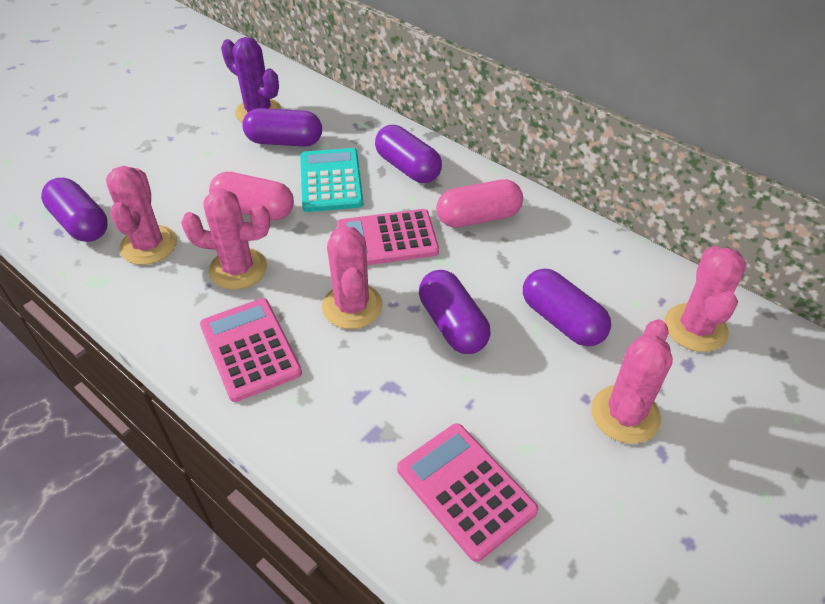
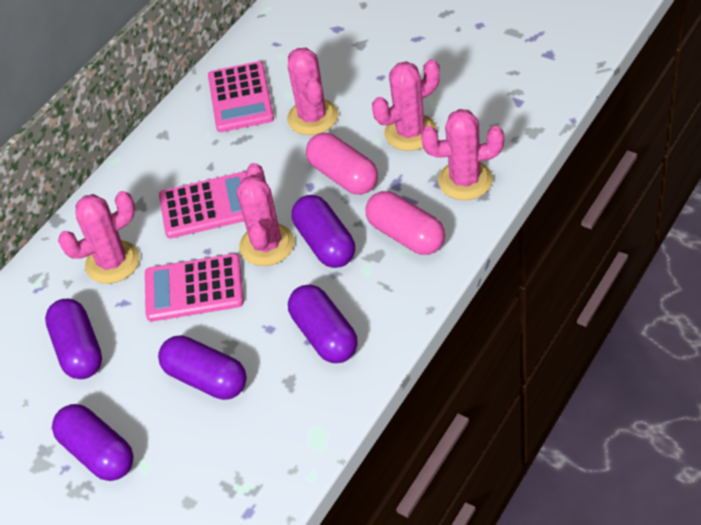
purple cactus: [221,37,282,123] = 1 -> none = 0
turquoise calculator: [300,148,363,212] = 1 -> none = 0

